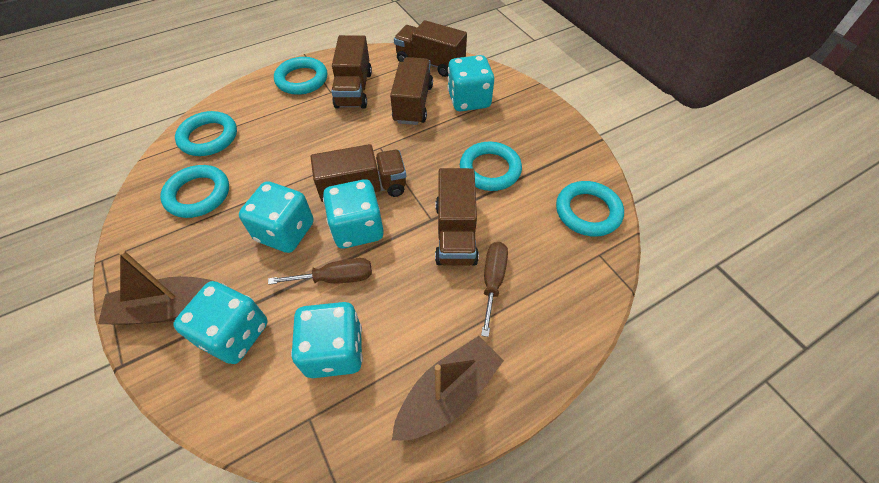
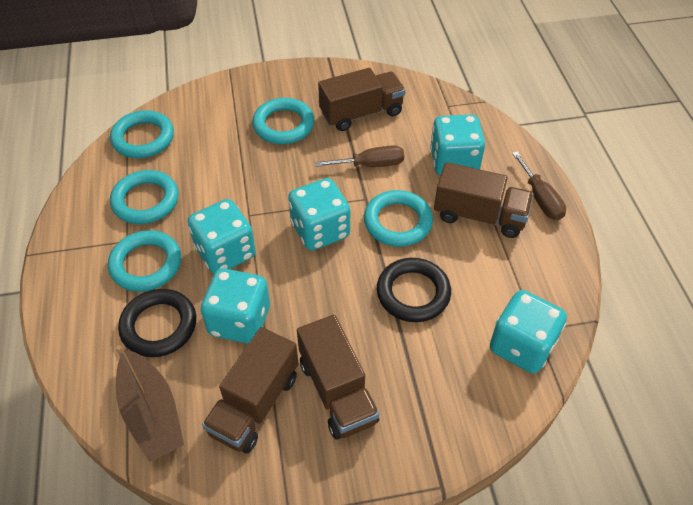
black ring: none = 0 -> [118,289,196,357] [377,258,451,322] = 2
brown boat: [98,250,216,325] [392,336,504,441] = 2 -> [116,345,184,462] = 1
brown truck: [311,144,406,202] [331,35,372,109] [390,57,433,125] [394,20,467,77] [435,168,479,266] = 5 -> [202,327,298,454] [297,315,379,440] [318,68,405,131] [434,162,534,238] = 4

